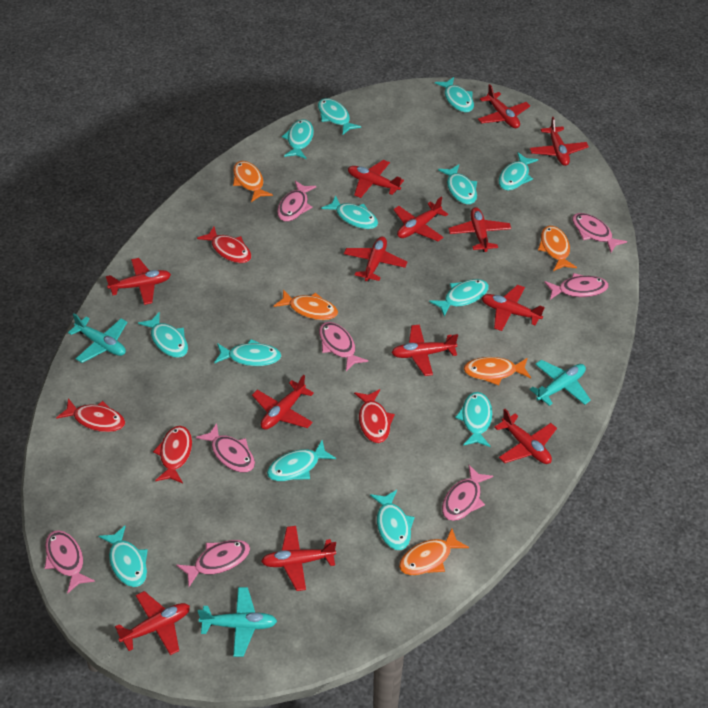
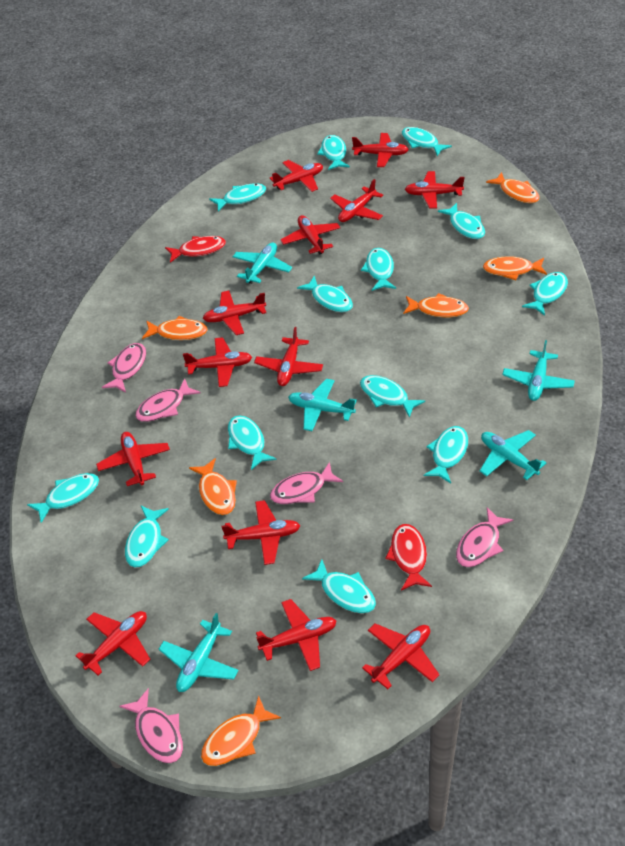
orange fish: [233,161,273,202] [273,289,338,320] [399,528,469,575] [464,357,531,385] [538,226,577,271] = 5 -> [142,316,208,340] [189,458,237,515] [201,695,281,766] [403,293,469,317] [483,256,547,280] [486,172,540,203] = 6
pink fish: [45,530,95,594] [176,540,250,587] [196,423,255,472] [277,181,316,222] [319,322,368,371] [442,465,493,521] [544,273,609,300] [572,213,627,253] = 8 -> [102,343,146,393] [120,688,183,763] [135,378,201,422] [270,462,343,504] [456,507,513,567] = 5
red fish: [56,398,125,432] [153,426,192,483] [197,227,251,263] [354,389,395,443] = 4 -> [165,236,226,263] [385,524,432,590] = 2
turquoise plane: [68,313,127,363] [198,587,277,657] [529,360,591,406] = 3 -> [159,613,239,692] [233,243,292,284] [288,379,357,431] [480,430,546,480] [502,340,575,401] = 5

